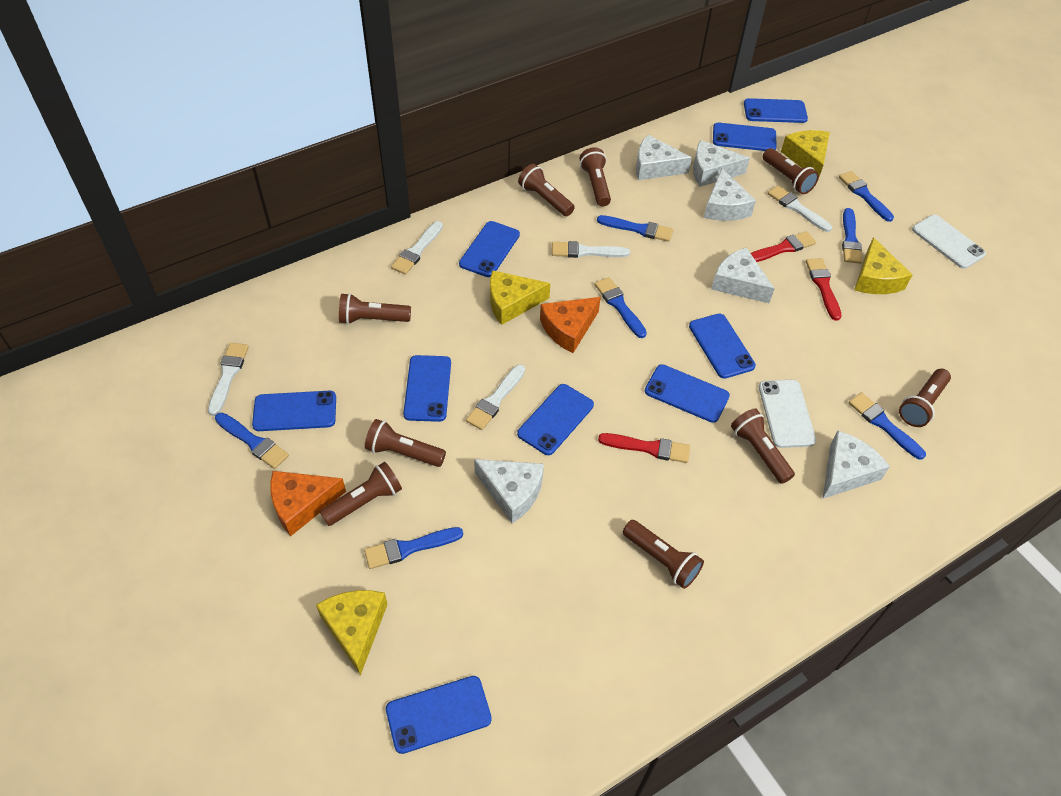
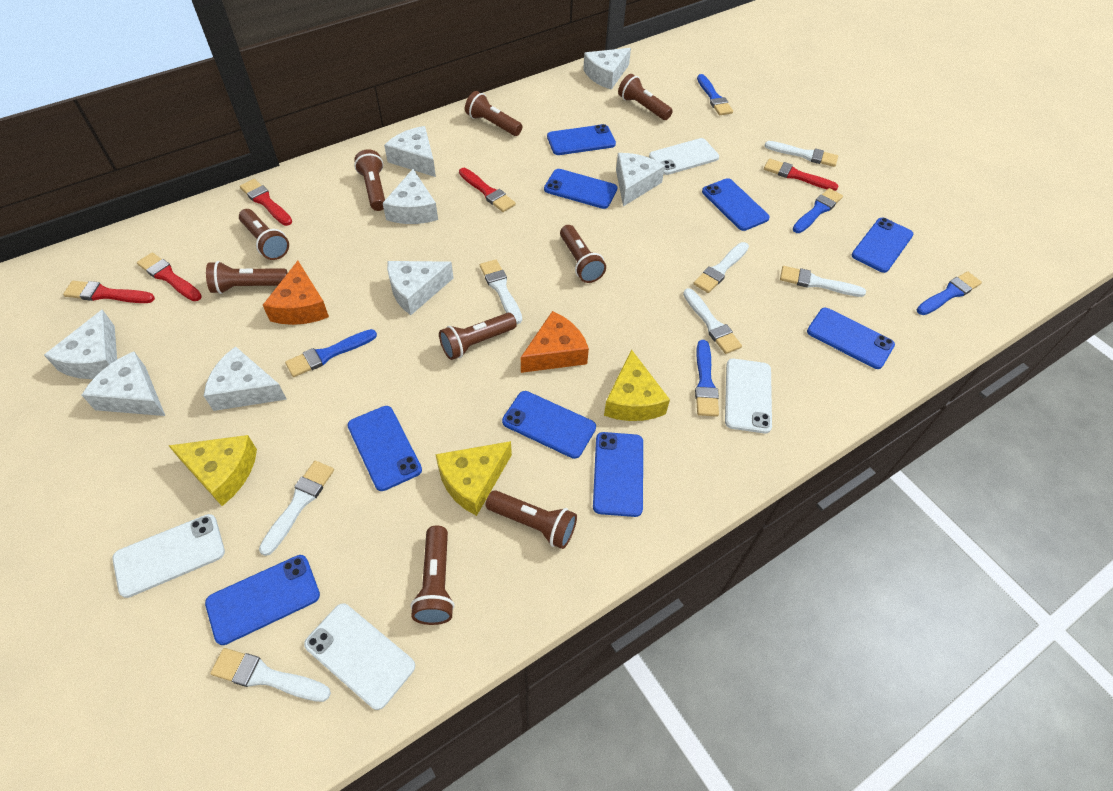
blue brush: [215,413,289,469] [364,527,463,569] [594,277,647,338] [597,215,673,242] [839,171,894,222] [842,208,862,264] [849,392,926,460] = 7 -> [285,329,377,377] [695,340,719,417] [697,74,733,115] [793,188,843,233] [917,271,982,315] = 5
red brush: [598,433,690,463] [751,231,816,262] [806,258,841,321] = 3 -> [63,281,155,303] [137,252,202,301] [240,179,292,226] [459,168,516,212] [764,158,839,191] = 5
white brush: [208,343,249,416] [391,221,443,275] [466,365,525,430] [552,241,630,258] [768,185,832,232] = 5 -> [210,648,331,702] [259,461,334,556] [480,259,522,324] [683,288,742,354] [693,242,749,293] [765,141,838,167] [780,266,866,297] = 7
white cheese: [474,459,544,523] [636,135,692,180] [693,140,750,187] [704,169,756,221] [711,248,775,303] [823,431,890,499] = 6 -> [44,309,117,379] [82,351,165,416] [204,346,287,411] [383,169,438,224] [384,126,436,177] [387,261,453,315] [583,48,631,89] [616,153,665,206] = 8
white phone: [759,380,816,448] [912,215,986,269] = 2 -> [112,514,225,598] [304,603,415,710] [649,138,719,175] [725,359,772,433] = 4
yellow cheese: [316,590,388,676] [490,270,550,325] [781,130,830,176] [854,237,913,294] = 4 -> [168,435,257,506] [435,441,512,516] [604,349,670,421] = 3

